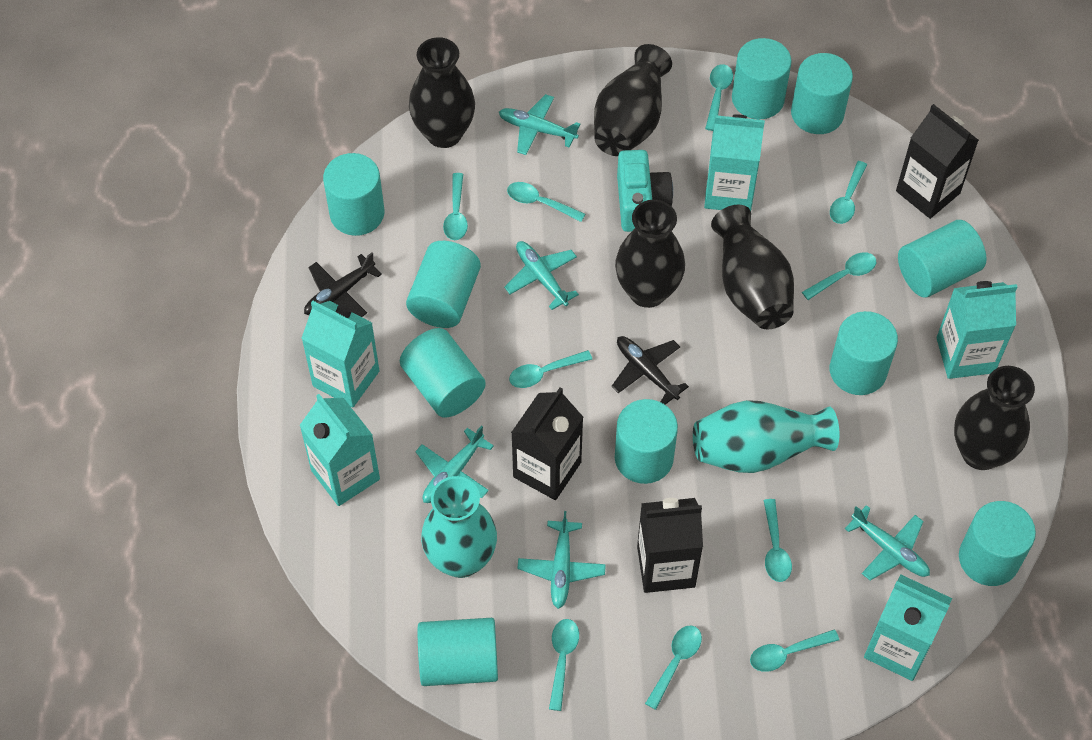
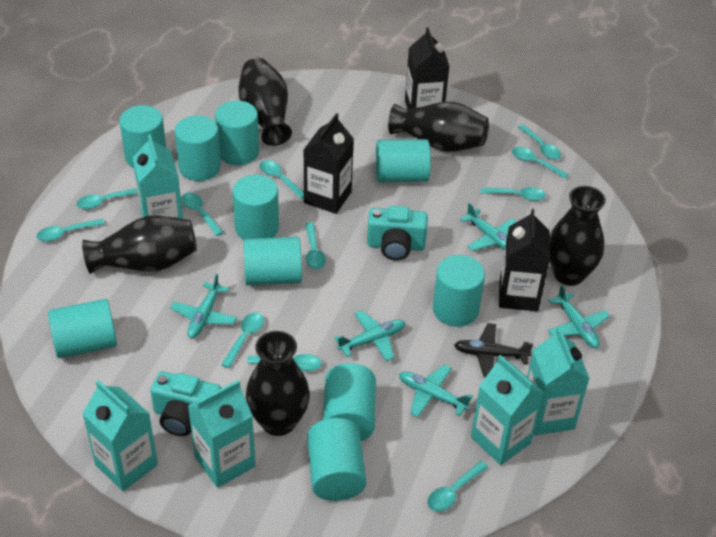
black plane: [304,253,382,317] [611,336,689,405] = 2 -> [454,323,533,377] = 1
turquoise camera: [617,150,673,232] = 1 -> [150,371,221,436] [367,206,428,260] = 2
turquoise spoon: [443,173,468,240] [507,182,585,222] [509,350,592,388] [549,619,579,711] [645,625,702,710] [705,64,733,131] [750,629,839,672] [764,499,792,582] [802,252,876,300] [830,161,867,224] = 10 -> [36,219,104,242] [77,188,138,209] [181,193,224,236] [221,312,264,368] [247,354,321,371] [259,160,304,199] [305,222,326,269] [427,461,488,512] [481,187,546,201] [512,147,569,179] [518,124,561,160] = 11
turquoise vase: [421,476,497,578] [693,400,839,473] = 2 -> none = 0

